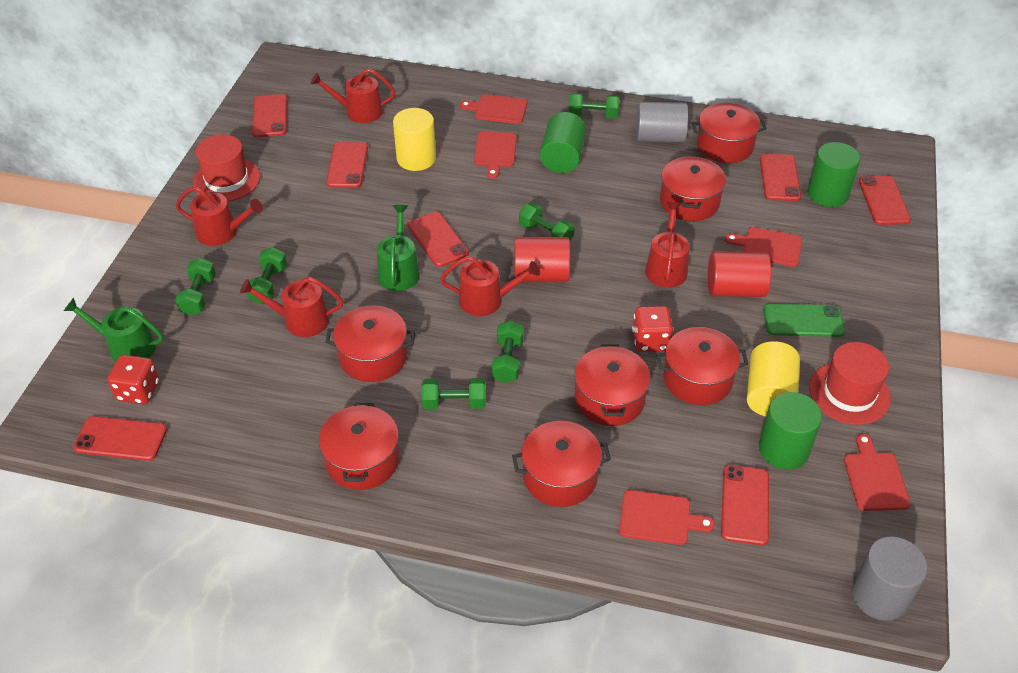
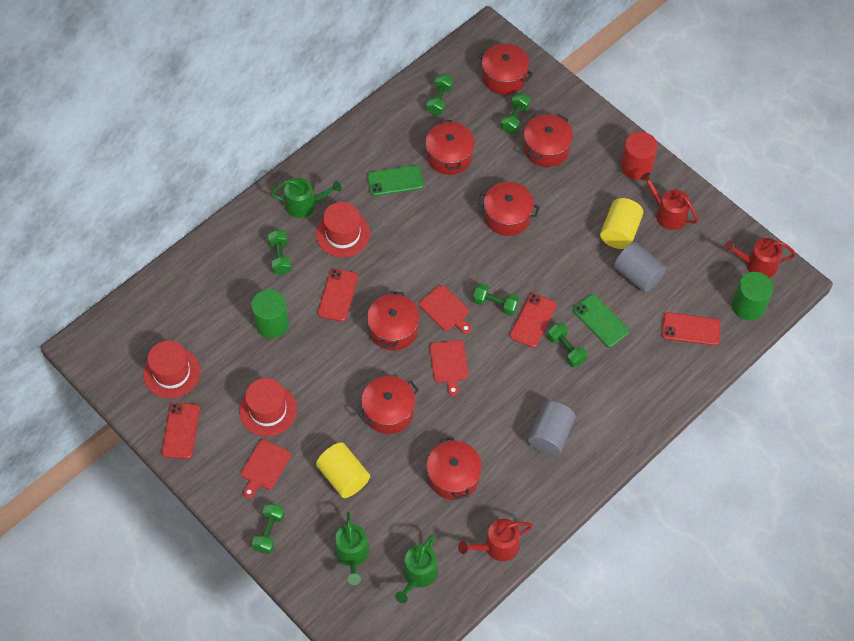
green cylinder: [540,112,586,173] [759,392,822,470] [808,142,860,207] = 3 -> [251,289,289,338] [732,272,774,320] = 2
green phone: [763,304,845,337] = 1 -> [367,165,424,196] [573,294,629,347] = 2
green watering can: [64,298,163,362] [377,205,420,291] = 2 -> [270,178,342,218] [335,511,370,585] [395,534,438,603] = 3
red cutting board: [460,94,527,124] [474,132,517,179] [619,490,715,545] [725,227,802,267] [844,434,911,511] = 5 -> [241,439,291,498] [419,285,471,334] [430,340,469,396] = 3
red cylinder: [514,237,570,282] [708,251,771,297] = 2 -> [621,132,658,180] = 1
red dice: [108,355,159,404] [632,306,673,352] = 2 -> none = 0
red hat: [193,134,260,202] [809,342,891,425] = 2 -> [143,341,200,399] [239,378,297,436] [316,202,370,257] = 3
red phone: [73,416,167,461] [252,94,287,137] [326,142,368,188] [408,212,469,267] [721,465,769,545] [760,154,801,201] [859,176,911,225] = 7 -> [162,403,200,459] [318,268,358,322] [510,293,557,348] [662,312,721,346] = 4
red watering can: [176,186,263,246] [240,277,343,337] [310,69,396,123] [440,256,540,316] [645,202,690,288] = 5 -> [458,519,533,561] [640,172,698,230] [724,238,796,278] = 3

